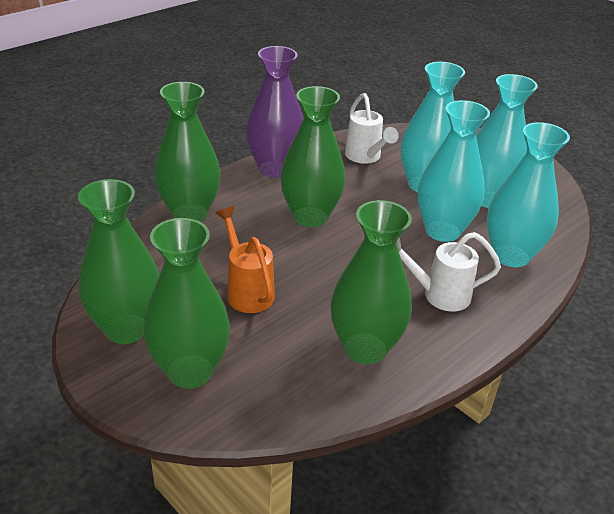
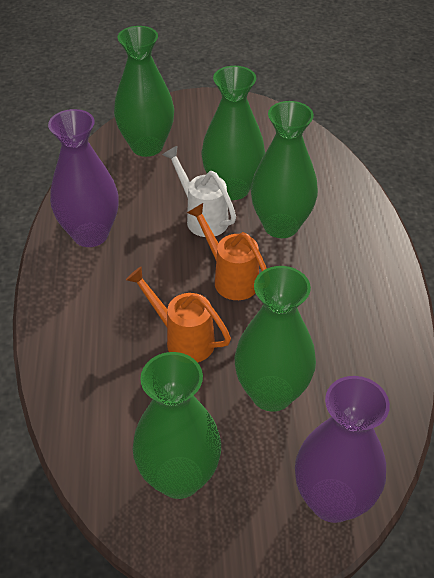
orange watering can: [216,207,275,313] = 1 -> [126,266,231,363] [187,203,267,300] = 2
purple vase: [246,46,304,178] = 1 -> [48,109,119,247] [295,376,390,523] = 2
turquoise vase: [401,62,465,192] [418,100,490,242] [476,74,538,208] [487,122,570,267] = 4 -> none = 0
white watering can: [345,93,399,164] [396,232,501,312] = 2 -> [162,146,236,237] = 1

